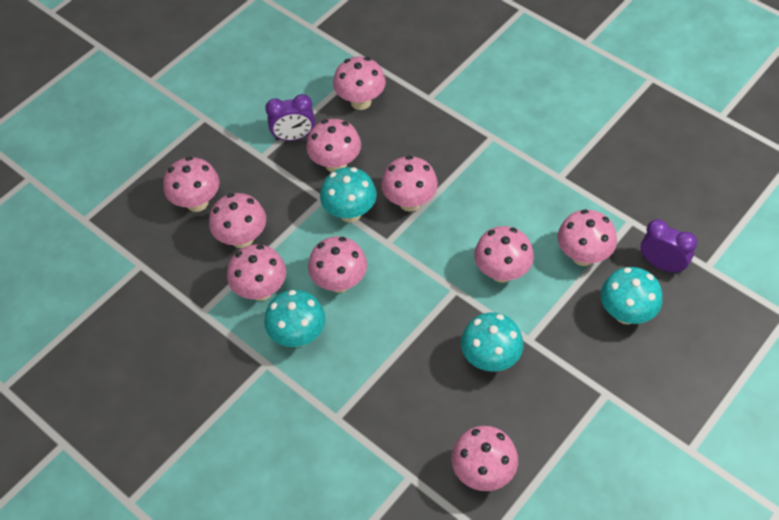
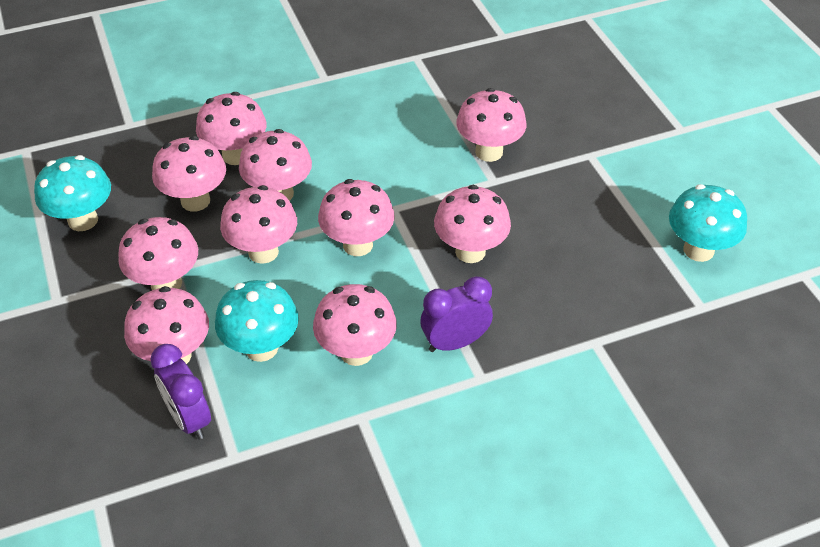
turquoise mushroom: [264,290,325,347] [320,167,377,223] [461,312,523,372] [601,267,663,324] = 4 -> [34,155,111,231] [215,280,299,362] [669,184,747,262] = 3

